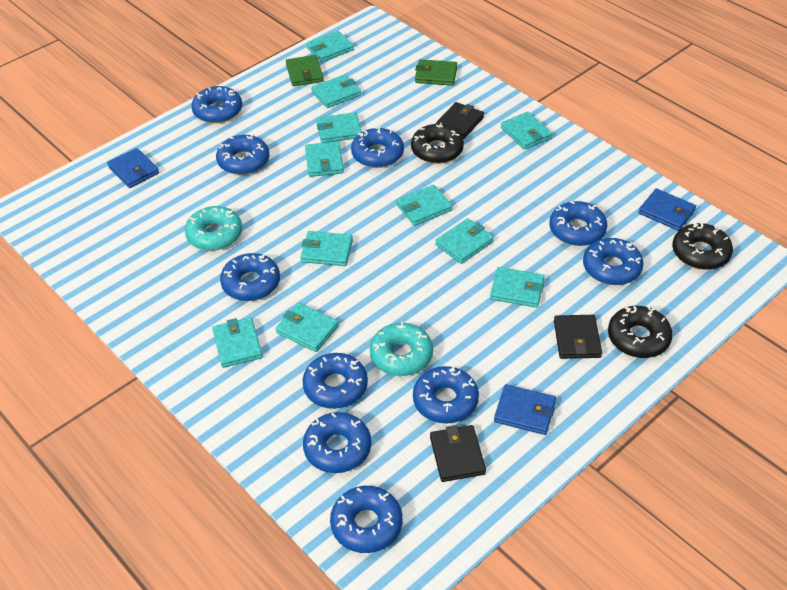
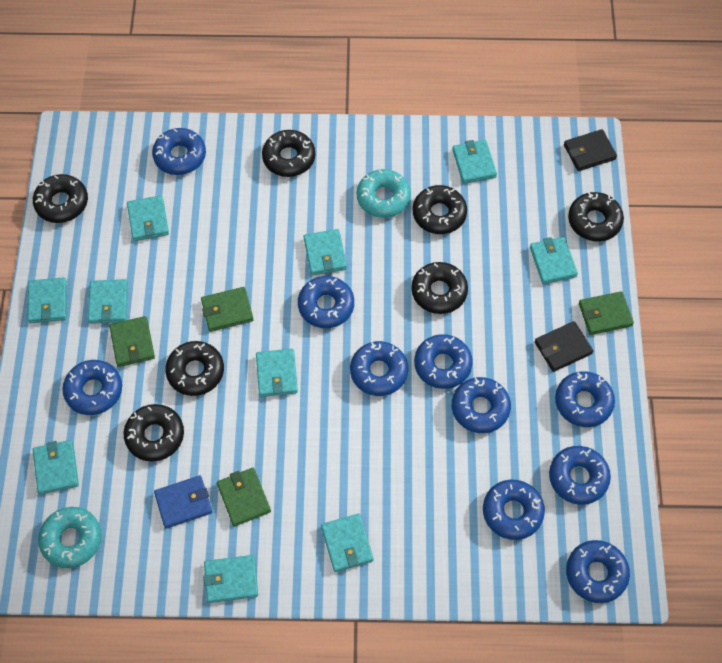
black donut: [411,123,464,164] [608,306,673,358] [672,222,733,270] = 3 -> [33,174,88,223] [124,404,184,462] [165,341,224,396] [262,130,315,177] [411,262,468,314] [413,185,467,234] [568,192,624,241] = 7
black wallet: [430,425,486,482] [435,102,484,139] [554,315,602,359] = 3 -> [535,321,593,372] [564,129,617,171] = 2
blue wallet: [107,148,159,188] [494,384,556,435] [639,188,696,231] = 3 -> [154,476,212,529] = 1
green wallet: [286,55,324,86] [415,59,457,86] = 2 -> [109,316,155,367] [201,287,254,332] [217,468,271,527] [579,291,634,335] = 4
turquoise wallet: [212,317,263,368] [276,303,339,352] [300,231,353,266] [305,141,344,177] [306,31,354,62] [311,74,361,108] [316,112,362,143] [396,185,452,226] [435,218,494,264] [490,267,545,308] [501,112,552,150] = 11 -> [28,277,67,323] [33,440,79,495] [88,279,128,324] [127,195,169,241] [203,555,258,603] [256,349,298,397] [304,229,347,275] [321,514,373,572] [452,140,497,184] [530,237,578,284] = 10

